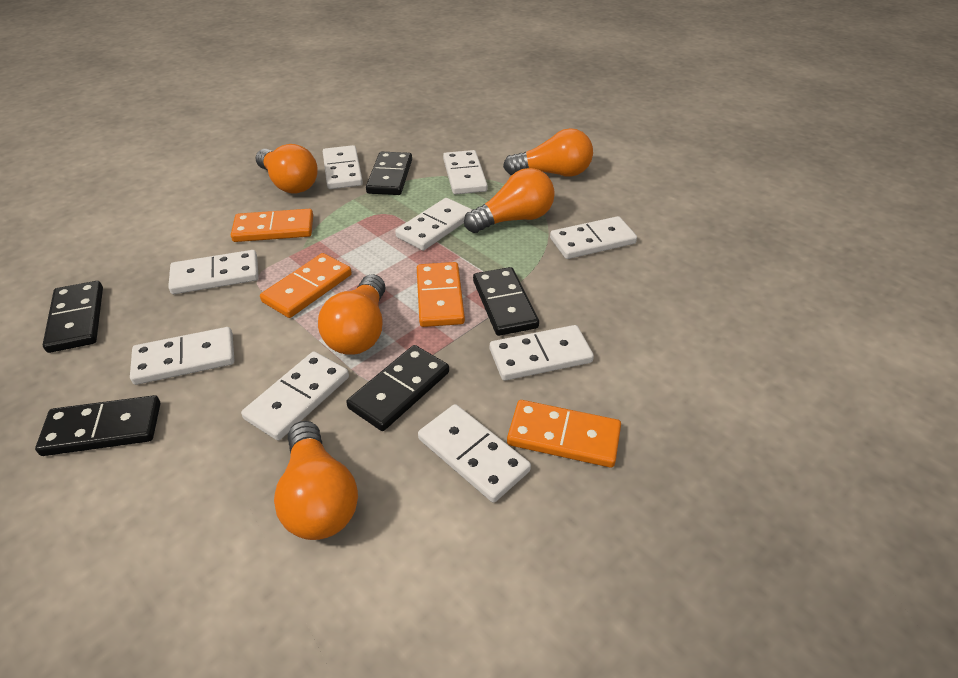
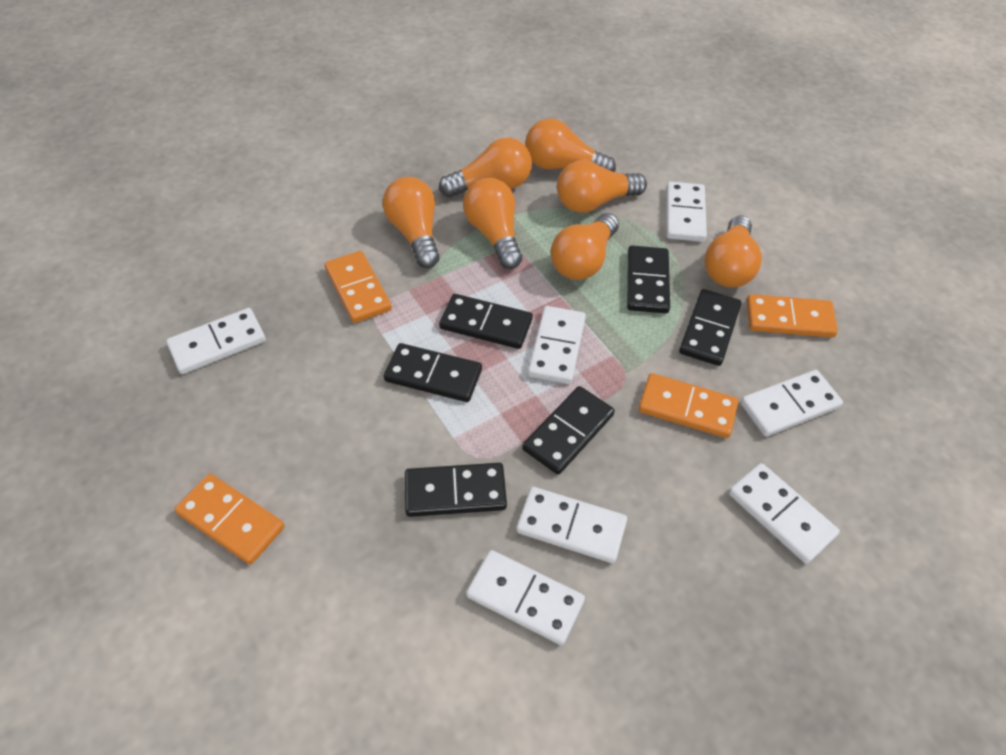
black domino: [35,395,160,456] [43,281,103,353] [346,345,449,431] [366,151,412,195] [473,267,539,336] = 5 -> [384,343,482,402] [405,463,507,517] [439,294,533,349] [522,386,615,475] [627,246,670,313] [679,289,742,366] = 6
orange light bulb: [256,144,318,194] [274,421,358,540] [318,274,386,355] [464,168,555,233] [503,128,593,177] = 5 -> [382,177,440,268] [439,138,532,197] [463,178,522,269] [525,119,616,172] [551,213,619,280] [557,160,647,213] [704,215,762,287] = 7
white domino: [130,327,234,385] [168,250,259,294] [241,351,349,440] [323,145,363,189] [395,198,472,251] [418,404,531,503] [443,150,488,194] [490,325,594,381] [550,216,637,259] = 9 -> [166,308,266,374] [466,550,585,645] [516,487,627,563] [528,306,586,384] [666,182,707,242] [729,463,840,564] [741,370,843,437] = 7

